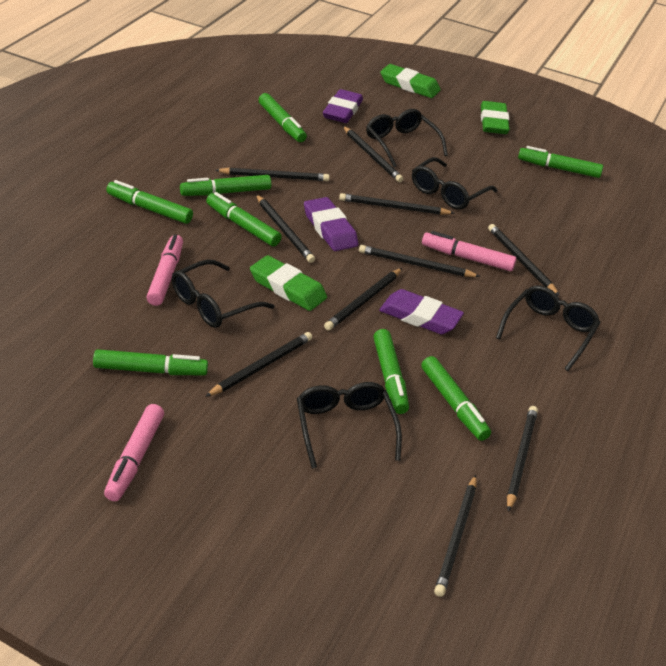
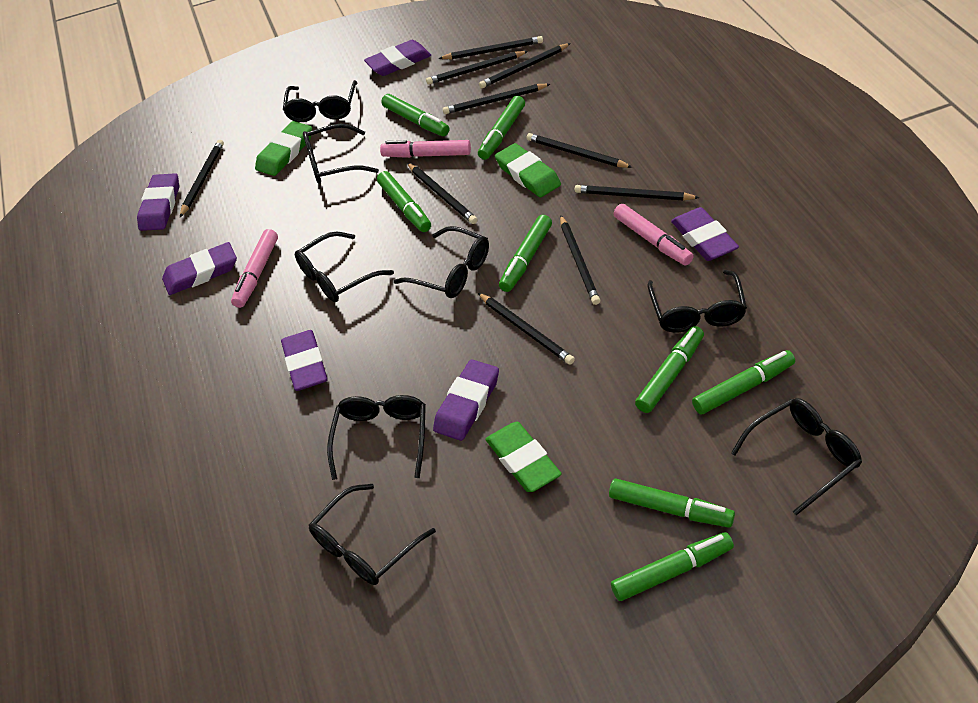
black glasses: [172,260,275,328] [297,382,402,469] [366,109,448,167] [412,157,497,210] [496,285,601,371] = 5 -> [283,80,357,122] [295,231,394,302] [303,124,379,184] [309,484,436,585] [327,395,426,480] [394,226,489,298] [647,270,747,333] [731,398,862,515] = 8
purple eraser: [304,197,358,251] [323,89,363,123] [379,289,464,334] = 3 -> [137,173,179,231] [162,242,237,295] [281,330,328,391] [364,40,431,76] [433,360,499,441] [671,207,739,261] = 6

